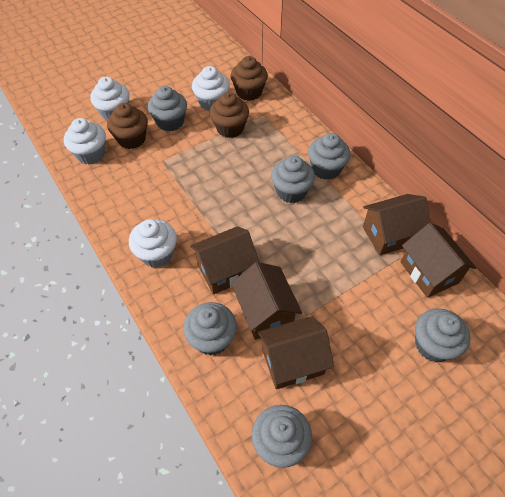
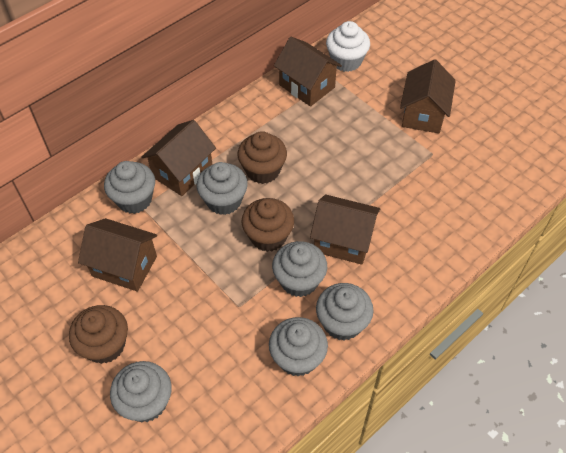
white cupcake: [64,118,106,165] [90,77,129,121] [129,219,177,268] [192,66,230,111] = 4 -> [326,21,370,72] = 1

